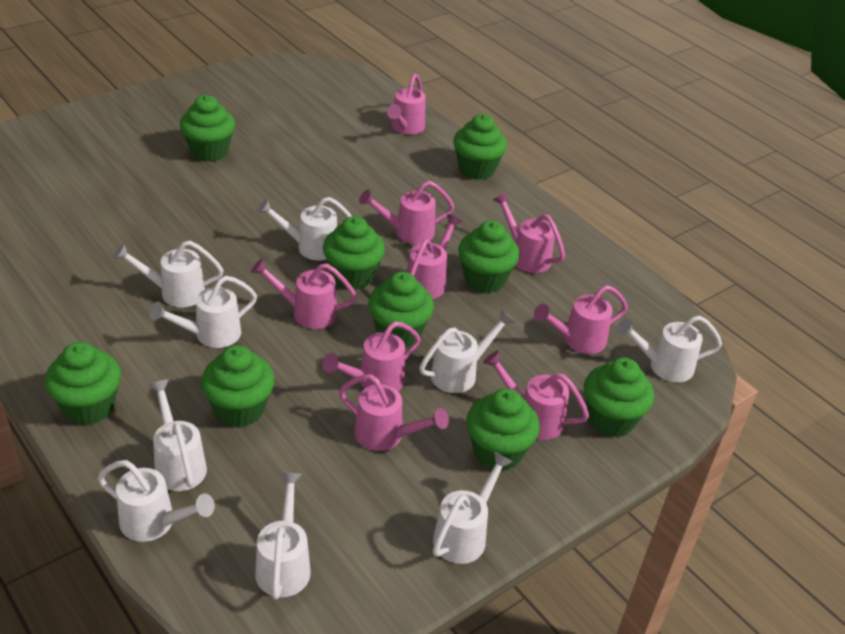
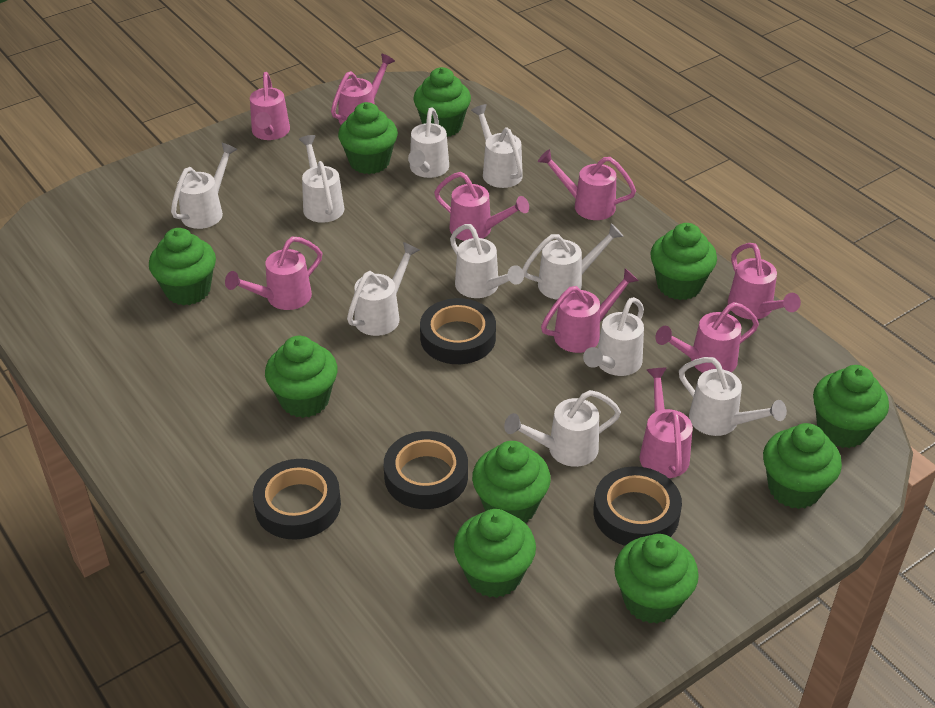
black tape: none = 0 -> [253,459,341,540] [384,431,468,509] [420,298,496,364] [593,466,682,546] = 4
green cupcake: [45,342,121,425] [180,95,235,162] [201,345,275,427] [323,216,385,290] [368,272,434,348] [453,114,507,180] [458,220,520,293] [467,388,540,471] [584,357,654,437] = 9 -> [149,228,216,305] [265,336,338,418] [338,102,398,174] [413,67,471,137] [454,509,536,598] [472,441,551,523] [614,534,699,624] [650,223,717,300] [763,423,842,509] [813,365,889,448] = 10
white watering can: [97,460,215,542] [113,241,223,307] [148,379,207,491] [149,276,257,348] [255,472,311,600] [257,197,352,260] [419,310,515,393] [433,452,513,564] [617,316,722,382] = 9 -> [171,143,238,229] [299,135,344,223] [347,242,419,336] [408,108,449,178] [450,224,524,298] [471,104,523,188] [504,390,621,467] [522,223,624,300] [583,297,644,376] [679,357,787,436] = 10

